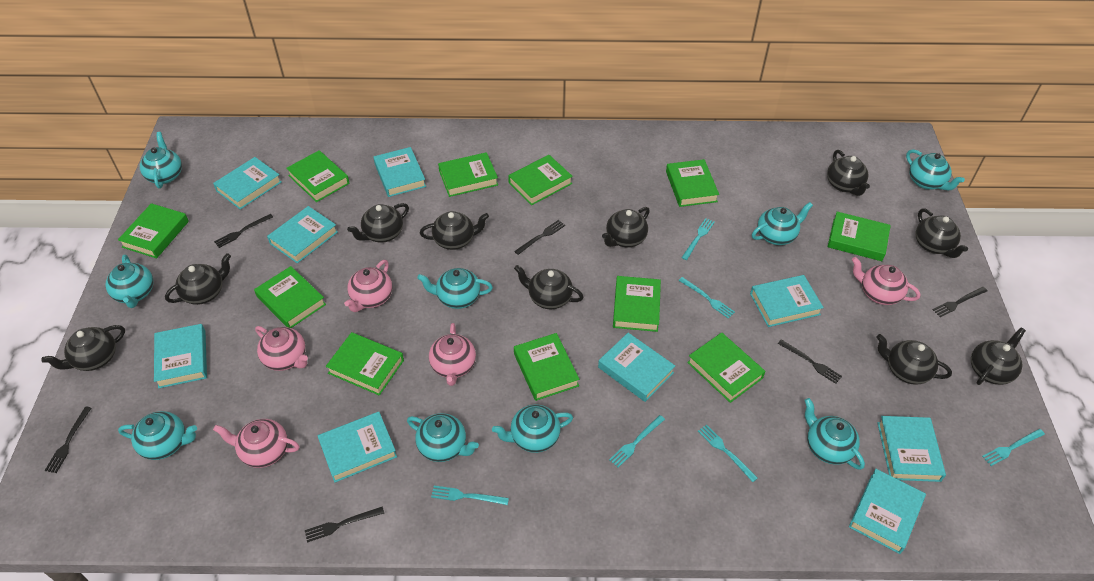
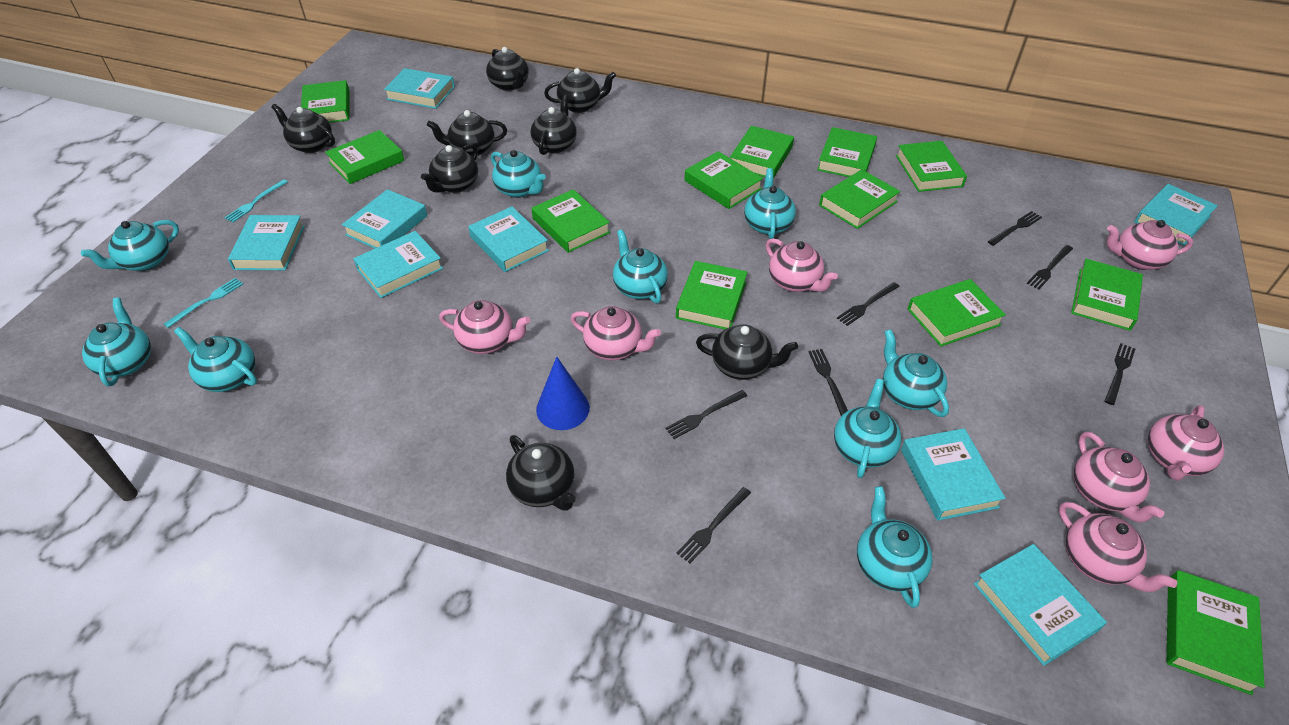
black fork: [44,407,91,473] [214,214,273,248] [305,506,384,543] [514,220,565,255] [778,339,842,384] [933,287,988,317] = 6 -> [665,390,747,439] [677,487,751,564] [808,349,848,416] [837,282,900,326] [988,211,1042,246] [1027,245,1073,290] [1105,343,1135,405] = 7
black teapot: [41,325,125,371] [165,253,231,305] [347,203,409,243] [420,211,489,250] [514,265,583,309] [602,207,650,247] [827,150,870,196] [877,334,952,385] [916,208,968,258] [971,327,1026,385] = 10 -> [271,104,335,153] [421,144,478,193] [427,110,507,156] [486,47,529,91] [506,435,576,511] [531,95,577,155] [544,68,616,113] [696,324,798,380] = 8
blue cone: none = 0 -> [536,357,590,430] = 1
green book: [118,203,189,258] [254,266,326,328] [286,150,350,202] [326,332,404,396] [438,152,498,197] [508,155,573,205] [514,333,580,401] [613,276,661,332] [666,159,719,207] [687,333,765,403] [828,212,891,261] = 11 -> [301,80,349,123] [325,130,404,184] [532,189,610,253] [676,261,747,329] [685,151,763,209] [730,126,794,179] [817,127,877,177] [819,169,901,229] [896,141,967,192] [908,279,1006,346] [1071,259,1143,331] [1167,570,1265,695] = 12
pink teapot: [213,419,299,468] [255,326,308,371] [344,260,392,312] [429,323,476,386] [852,257,921,305] = 5 -> [439,300,530,354] [571,306,661,360] [766,238,838,292] [1059,502,1177,592] [1074,432,1164,523] [1107,220,1193,270] [1148,405,1224,481] = 7
turquoise book: [154,324,207,389] [213,157,281,210] [267,206,338,263] [318,412,397,482] [373,147,426,197] [598,333,675,402] [750,275,824,327] [849,469,926,554] [878,416,946,482] = 9 -> [228,215,305,270] [342,189,427,248] [353,231,443,298] [384,68,455,109] [468,206,549,272] [901,428,1006,521] [974,544,1107,666] [1134,184,1218,246] = 8
turquoise fork: [431,486,509,505] [609,415,665,468] [678,277,735,318] [681,218,715,260] [698,424,758,482] [982,429,1045,466] = 6 -> [164,278,243,328] [224,179,288,222] = 2

